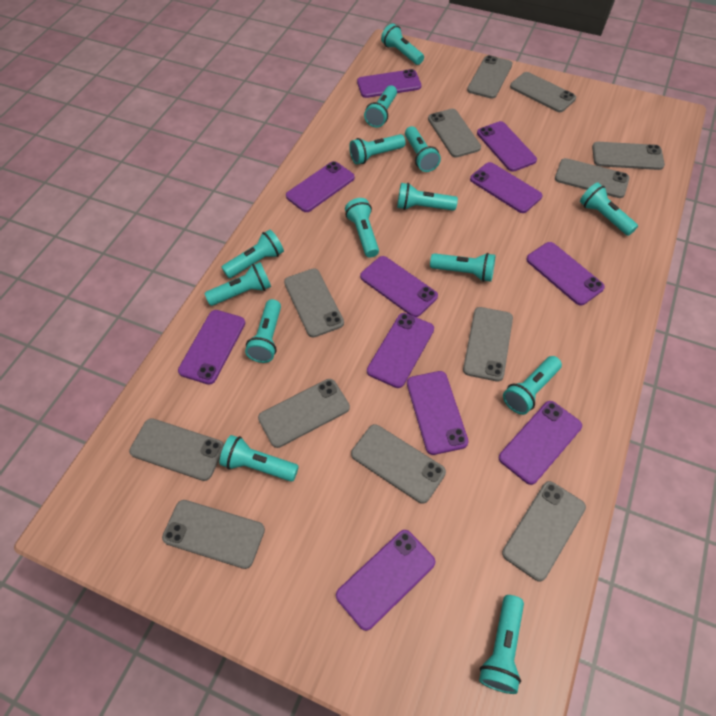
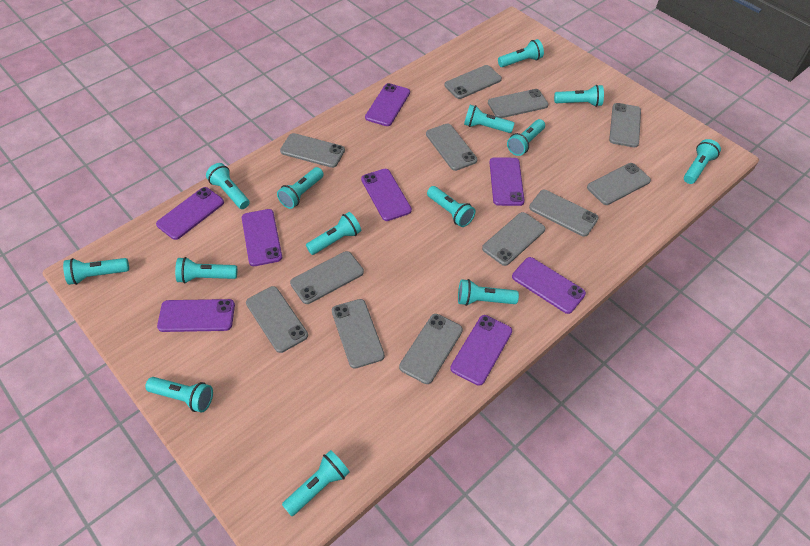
purple phone: [178,310,245,385] [286,161,355,212] [336,530,435,631] [357,69,421,98] [360,256,438,317] [367,313,434,388] [407,371,469,455] [470,162,542,213] [477,121,537,172] [499,401,582,485] [526,242,605,305] = 11 -> [156,187,224,240] [157,299,235,332] [242,209,282,266] [361,169,412,221] [365,83,410,126] [450,315,512,386] [489,157,525,206] [512,257,586,314] = 8

